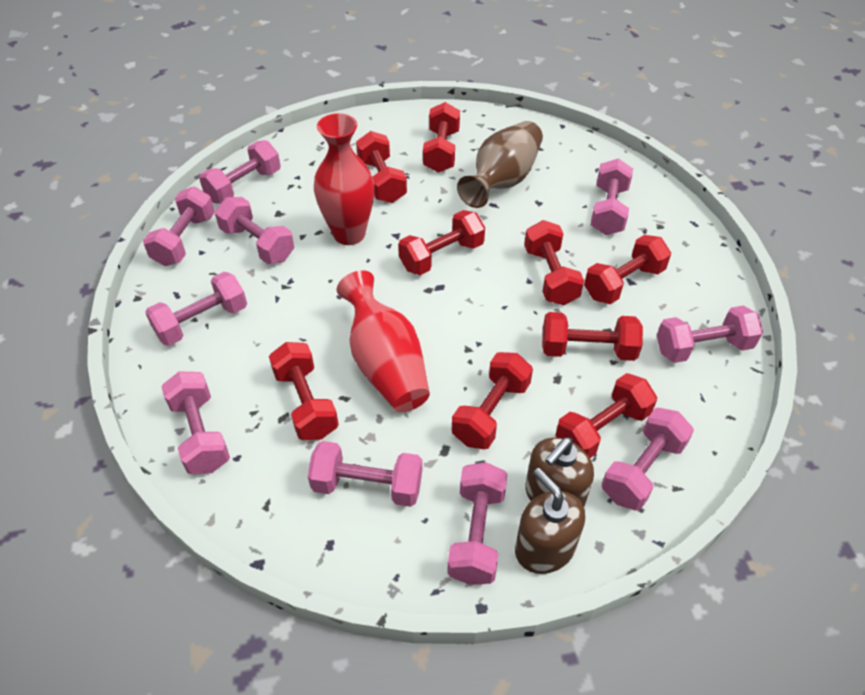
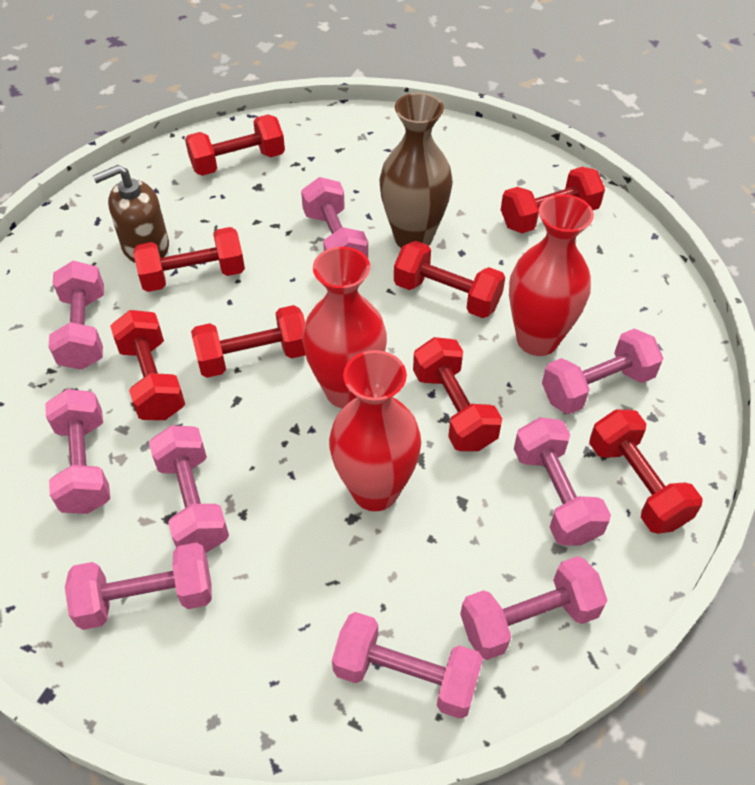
brown soap dispenser: [515,468,585,574] [525,437,594,506] = 2 -> [93,165,169,263] = 1
pink dumbbell: [143,187,215,266] [145,272,247,346] [161,372,230,474] [199,140,281,203] [215,197,294,264] [308,441,422,507] [447,462,507,585] [591,158,633,235] [601,408,694,511] [657,306,763,363] = 10 -> [45,389,110,514] [49,261,104,370] [65,542,212,630] [149,425,229,553] [301,177,368,258] [332,612,483,719] [460,556,607,660] [514,417,611,546] [542,329,663,414] = 9
red dumbbell: [269,342,339,440] [356,131,407,203] [398,210,485,275] [423,102,460,173] [452,352,533,449] [524,220,584,305] [542,312,643,361] [555,373,657,458] [584,235,671,304] = 9 -> [110,310,185,420] [134,227,245,292] [185,115,285,176] [191,305,305,378] [394,241,505,318] [413,337,502,451] [501,167,605,233] [589,410,703,534] = 8
red vase: [314,113,374,245] [337,270,430,412] = 2 -> [302,247,387,408] [329,350,421,511] [509,194,594,356] = 3

